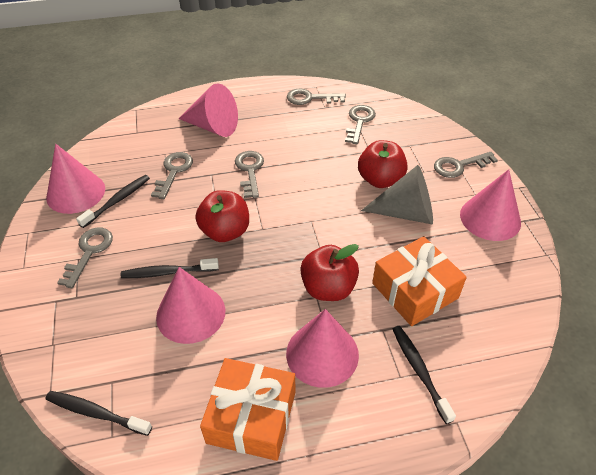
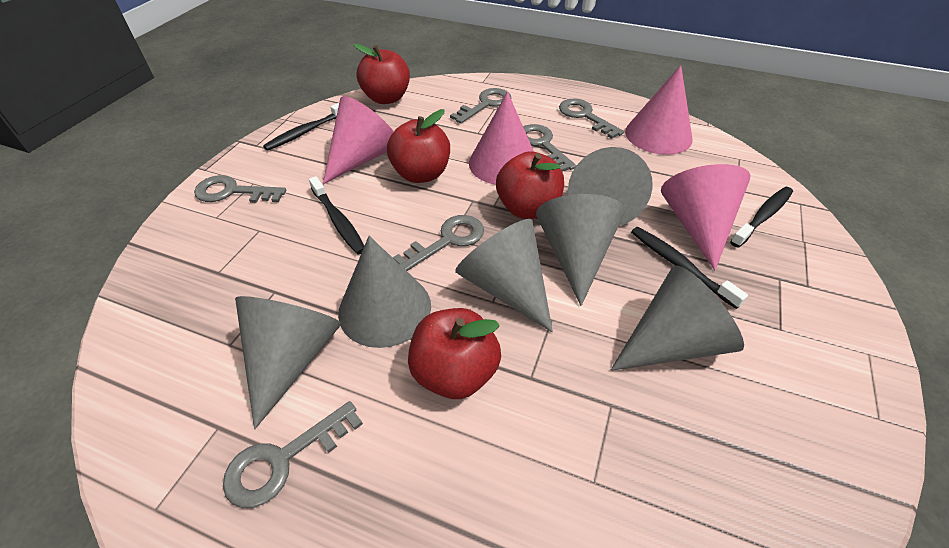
grey cone: [361,165,433,224] = 1 -> [235,296,342,429] [338,236,431,348] [455,219,553,332] [536,194,625,306] [568,147,653,226] [611,265,744,371] = 6
orange gift: [200,358,295,461] [372,236,467,326] = 2 -> none = 0
pink cone: [46,144,105,214] [156,267,225,344] [179,83,238,137] [286,309,359,388] [460,169,521,241] = 5 -> [323,96,394,184] [469,92,534,185] [625,65,693,155] [661,164,750,270] = 4
red apple: [195,190,249,242] [300,244,359,301] [358,140,407,188] = 3 -> [354,44,410,104] [387,109,450,183] [408,308,501,399] [496,151,564,219] = 4

